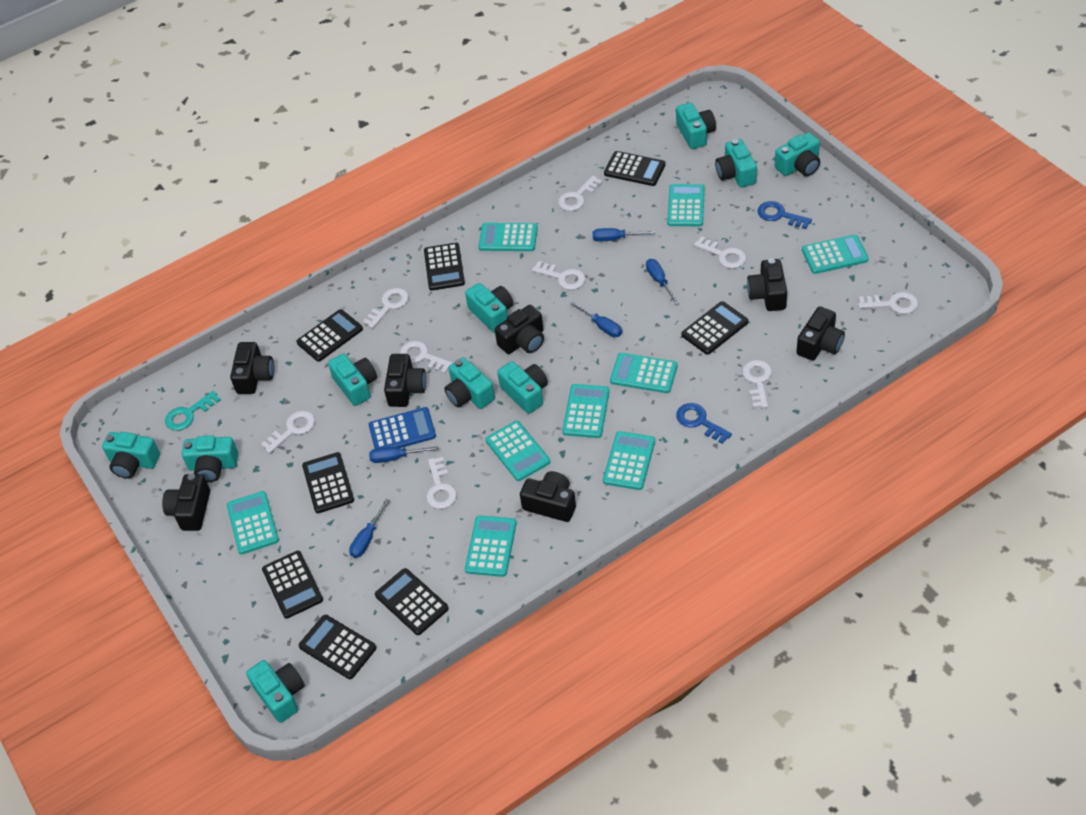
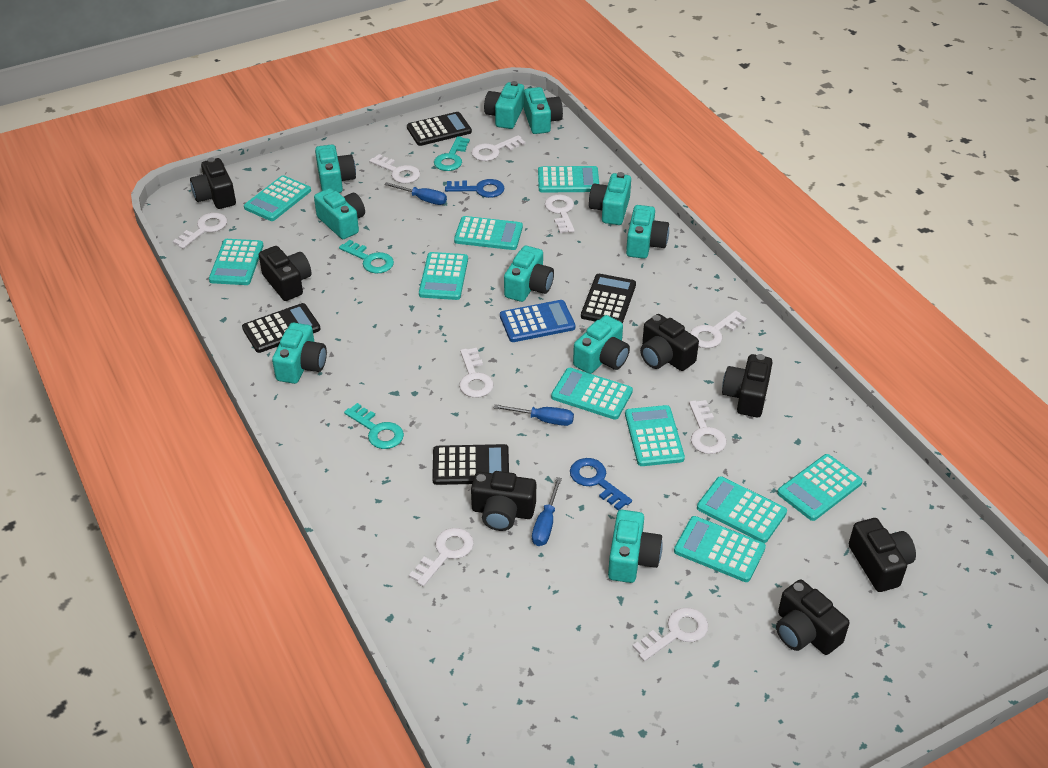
black calculator: [262,551,323,619] [297,309,363,362] [299,615,377,679] [302,452,354,513] [375,568,449,635] [424,243,465,291] [604,151,665,186] [682,301,748,355] = 8 -> [242,303,320,353] [407,112,472,146] [432,444,509,485] [581,274,636,324] = 4
blue screwdriver: [349,499,390,558] [369,446,439,463] [570,301,622,337] [593,228,655,242] [646,259,679,305] = 5 -> [384,182,447,205] [494,404,574,426] [532,477,562,546] = 3
turquoise calculator: [227,491,279,554] [465,516,517,577] [479,223,538,251] [485,421,550,481] [562,384,610,438] [603,431,655,490] [610,353,678,393] [667,184,705,226] [802,235,869,274] = 9 -> [209,239,264,285] [244,175,311,221] [419,252,468,300] [454,216,523,250] [538,166,599,193] [551,368,633,420] [625,405,685,466] [674,516,766,582] [697,476,787,543] [777,454,863,521] = 10
turquoise key: [165,391,221,431] = 1 -> [339,240,394,274] [344,403,404,449] [434,136,470,171] = 3

